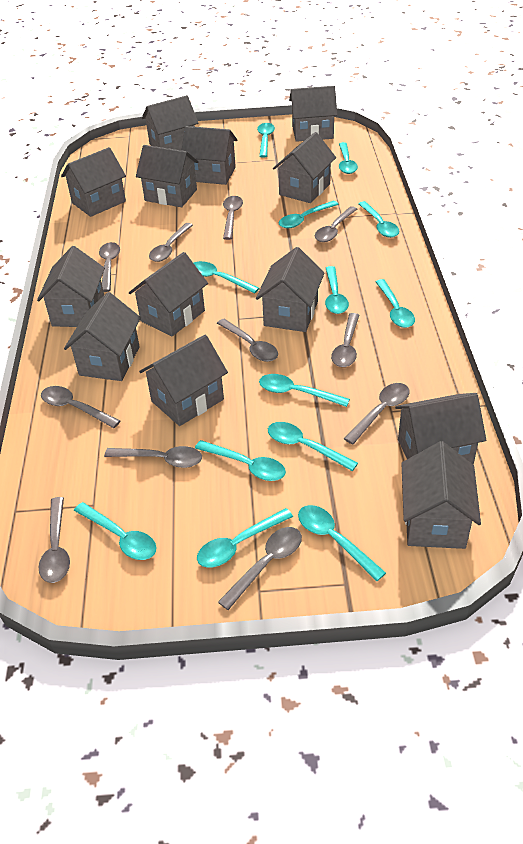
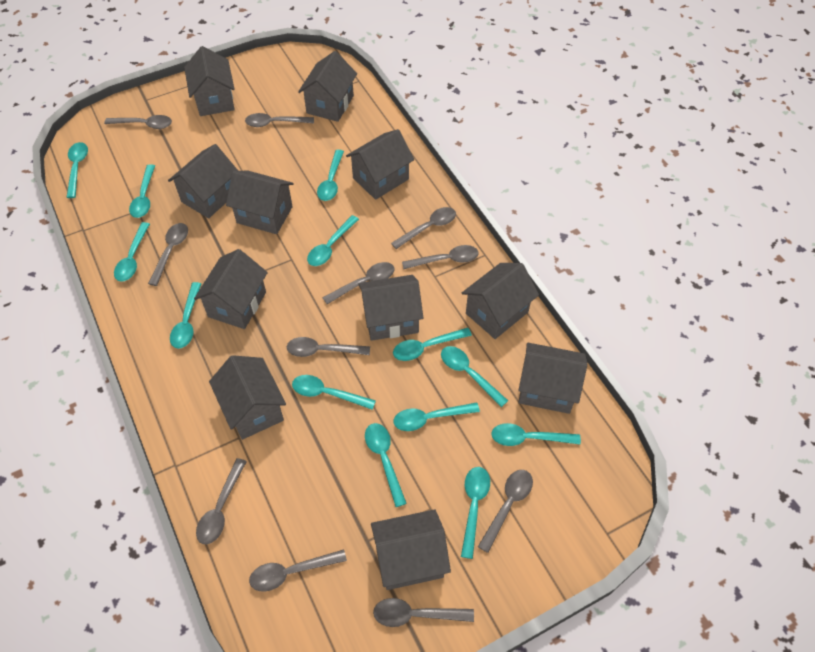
grey house: [37,246,105,327] [61,147,126,217] [64,292,141,381] [129,252,208,337] [136,145,199,207] [139,335,228,426] [142,95,198,150] [182,126,237,185] [256,247,325,332] [273,132,336,203] [289,86,337,142] [395,393,486,465] [401,441,481,549] = 13 -> [168,144,238,218] [184,46,235,116] [194,249,268,329] [209,355,286,440] [226,171,294,234] [298,51,357,122] [346,129,414,200] [358,275,424,341] [371,509,451,590] [462,263,539,339] [518,343,587,414] = 11

